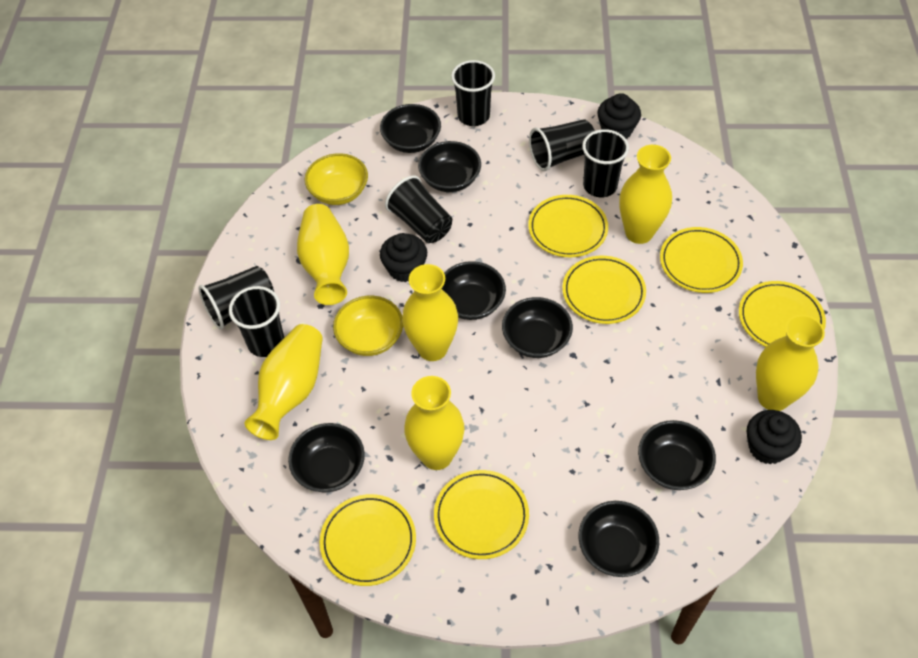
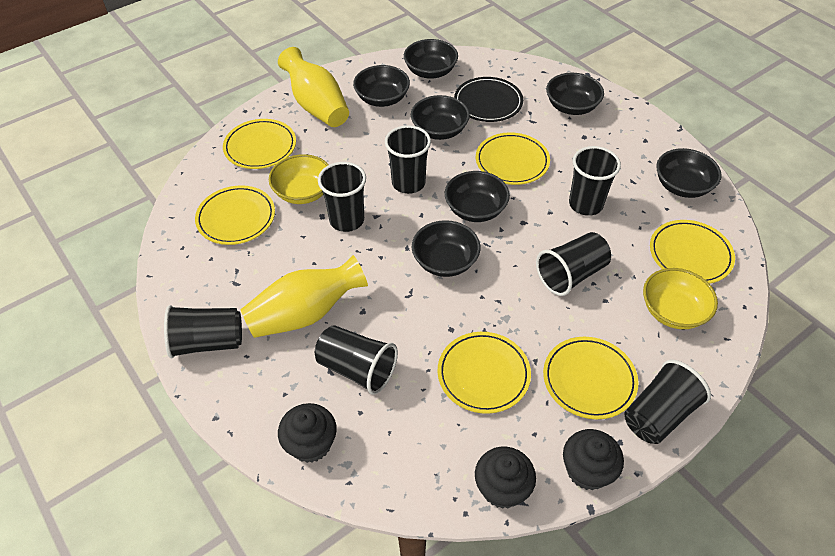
black cup: [198,266,274,330] [229,286,284,357] [385,176,452,243] [451,60,495,126] [529,119,595,171] [582,129,629,197] = 6 -> [164,305,242,358] [315,325,398,395] [318,162,366,232] [385,125,431,194] [536,232,611,296] [569,146,621,216] [624,360,711,444] = 7
black plate: none = 0 -> [454,77,523,122] = 1
yellow vase: [245,324,323,440] [297,204,349,305] [402,264,458,361] [404,376,465,470] [619,145,672,244] [756,315,825,411] = 6 -> [240,255,368,338] [278,47,349,127] = 2

